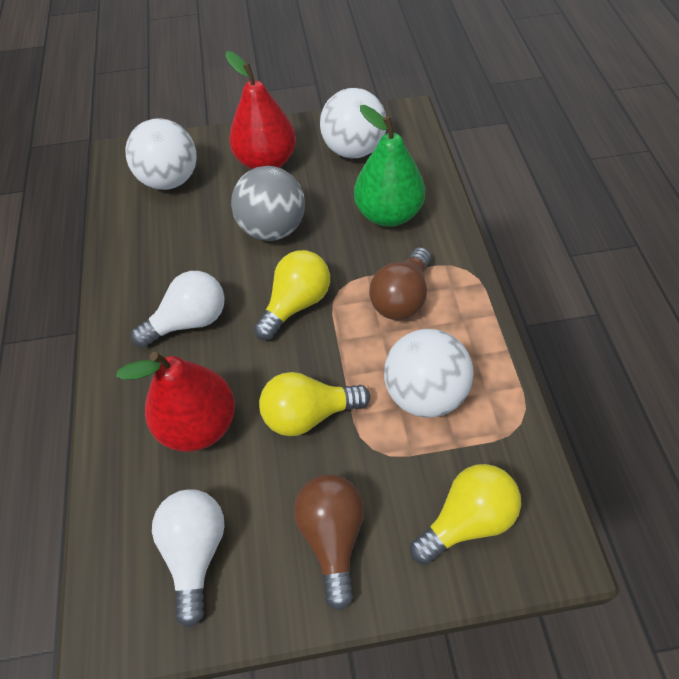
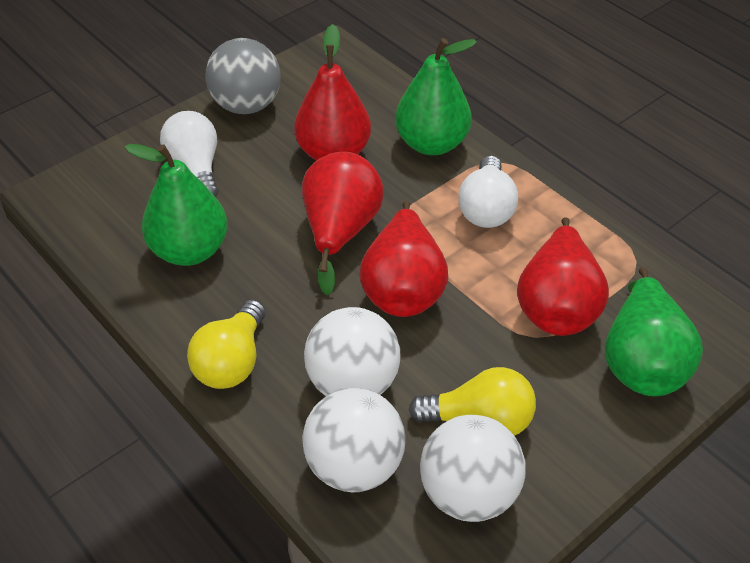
brown light bulb: [294,474,364,611] [369,247,431,320] = 2 -> none = 0
green pear: [354,105,425,227] = 1 -> [125,144,228,266] [395,38,477,155] [605,267,703,396] = 3
red pear: [116,352,235,452] [225,51,296,169] = 2 -> [294,24,371,161] [302,151,384,295] [359,201,448,317] [517,217,609,336] = 4
yellow light bulb: [254,250,330,340] [259,372,370,436] [410,464,521,565] = 3 -> [187,299,266,389] [409,367,536,436] = 2

